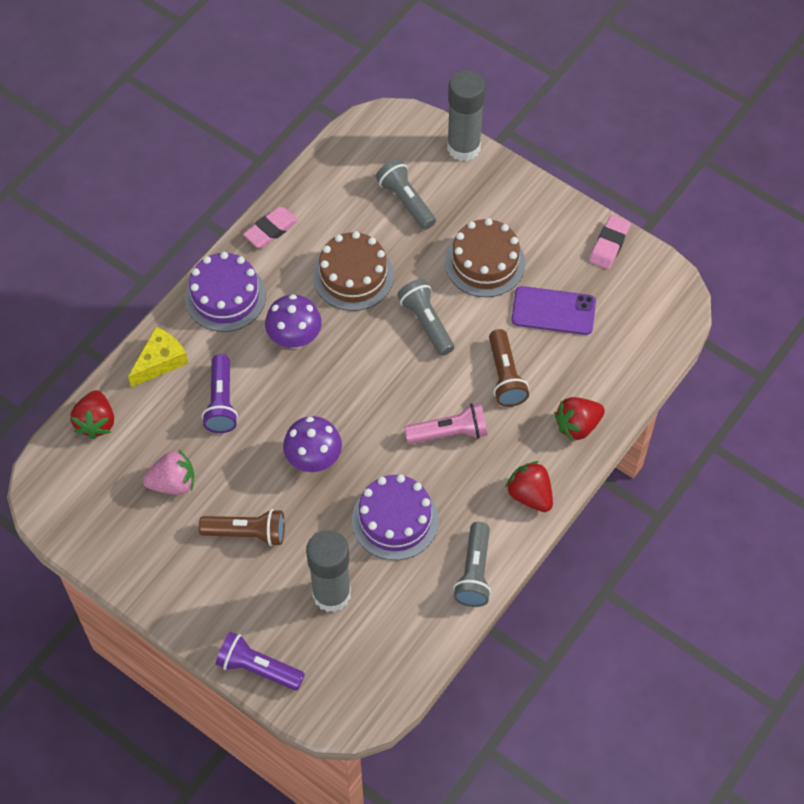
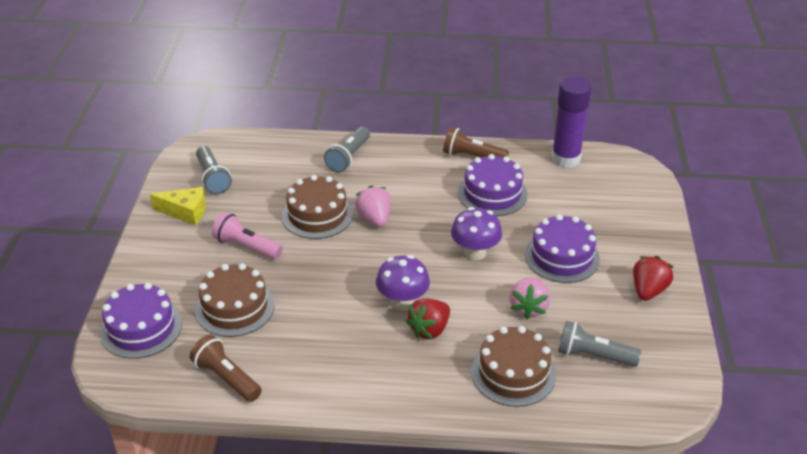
brown cake: [313,231,394,311] [445,218,525,297] = 2 -> [195,263,275,337] [282,175,353,239] [472,326,556,407] = 3
grey glue stick: [306,530,351,612] [447,70,485,161] = 2 -> none = 0
pink eraser: [243,207,298,248] [589,215,631,269] = 2 -> none = 0
pink strawberry: [143,449,194,495] = 1 -> [355,185,391,227] [509,277,550,319] = 2
purple cake: [185,252,266,332] [352,474,439,560] = 2 -> [100,283,182,359] [458,154,528,216] [525,214,600,283] = 3
purple flashlight: [202,354,238,433] [216,632,305,690] = 2 -> none = 0
purple glue stick: none = 0 -> [551,77,592,168] = 1
purple phone: [511,286,596,335] = 1 -> none = 0
red strawberry: [70,390,114,439] [505,461,553,512] [555,397,605,442] = 3 -> [406,298,450,339] [633,256,673,301] = 2

